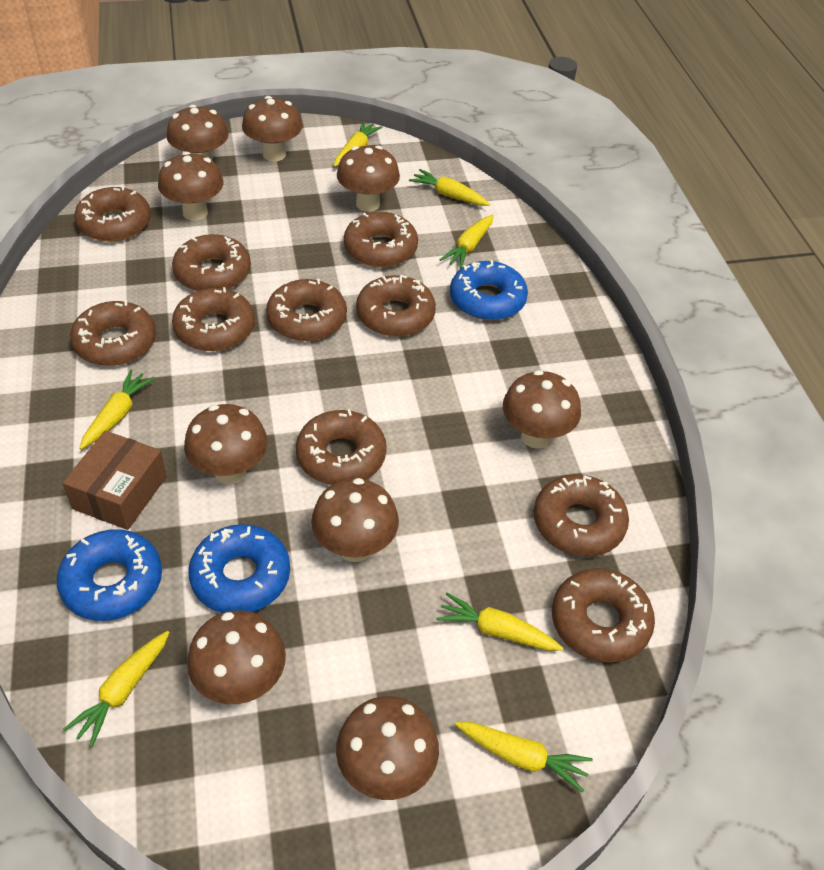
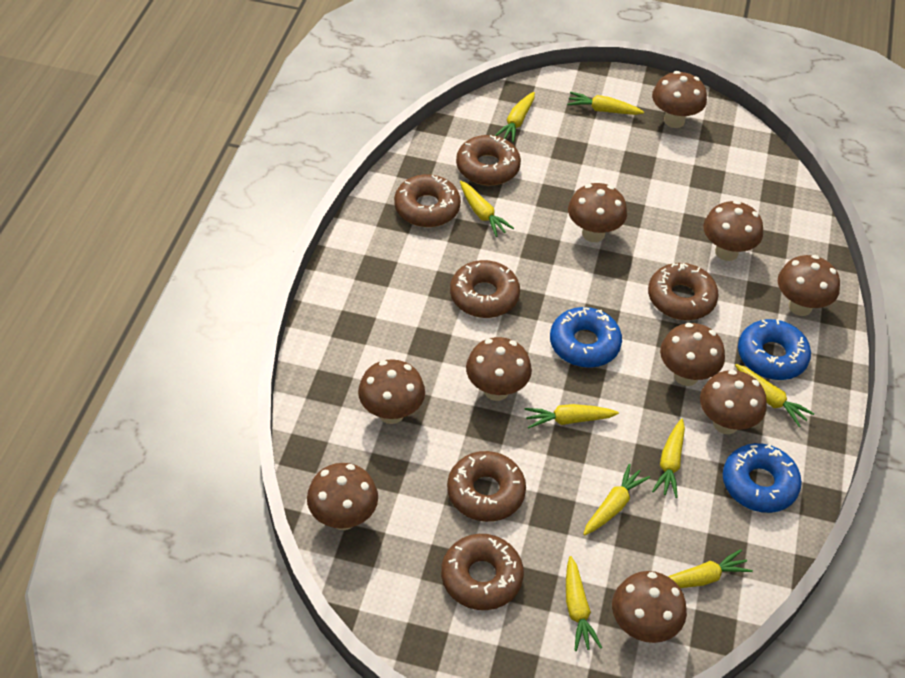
brown box: [63,431,167,530] = 1 -> none = 0
brown donut: [70,300,156,366] [74,186,151,242] [172,234,251,291] [172,287,255,351] [266,279,347,341] [296,409,387,485] [344,212,418,268] [356,275,436,337] [534,474,629,557] [552,568,655,663] = 10 -> [394,174,461,227] [441,534,524,610] [447,451,526,522] [450,260,520,318] [456,135,521,186] [648,262,719,320] = 6
brown mushroom: [158,152,224,221] [167,105,229,161] [184,404,268,484] [187,610,286,704] [242,96,303,161] [311,478,399,562] [336,696,439,800] [337,146,400,212] [503,370,581,449] = 9 -> [307,463,378,530] [358,359,425,424] [466,337,532,401] [568,183,627,242] [612,571,687,643] [652,71,707,128] [660,323,725,386] [700,370,767,434] [703,200,763,261] [778,255,840,316] = 10
yellow carrot: [63,631,169,748] [79,370,155,449] [334,121,382,167] [409,169,490,206] [436,593,563,651] [440,215,494,269] [455,722,593,793] = 7 -> [460,181,514,237] [495,92,535,143] [525,404,619,429] [566,556,602,651] [567,92,644,115] [583,464,650,535] [652,419,685,498] [668,549,753,588] [735,364,814,427] = 9

